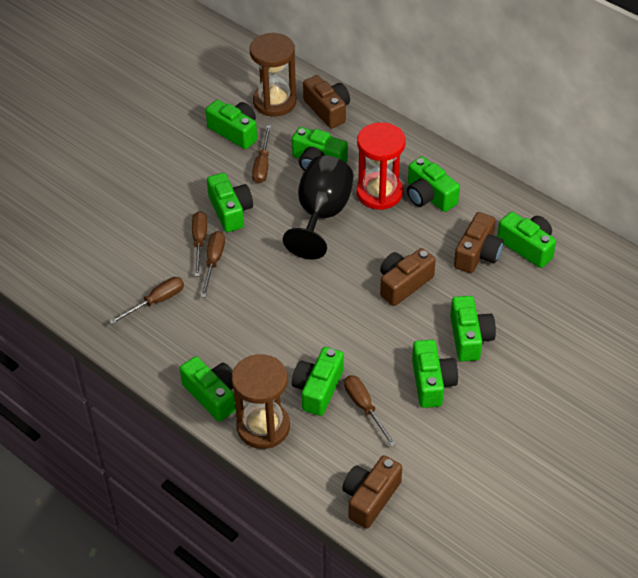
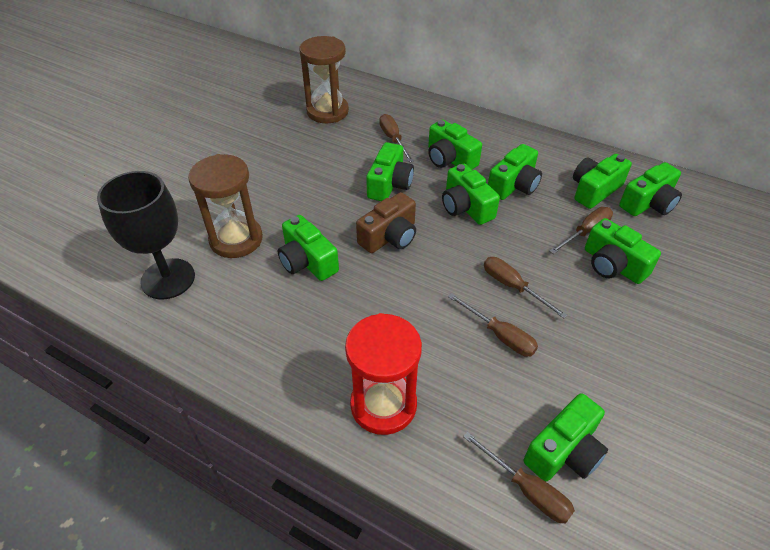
brown camera: [303,75,350,129] [342,455,402,528] [380,248,436,306] [454,212,504,273] = 4 -> [356,192,416,253] = 1

